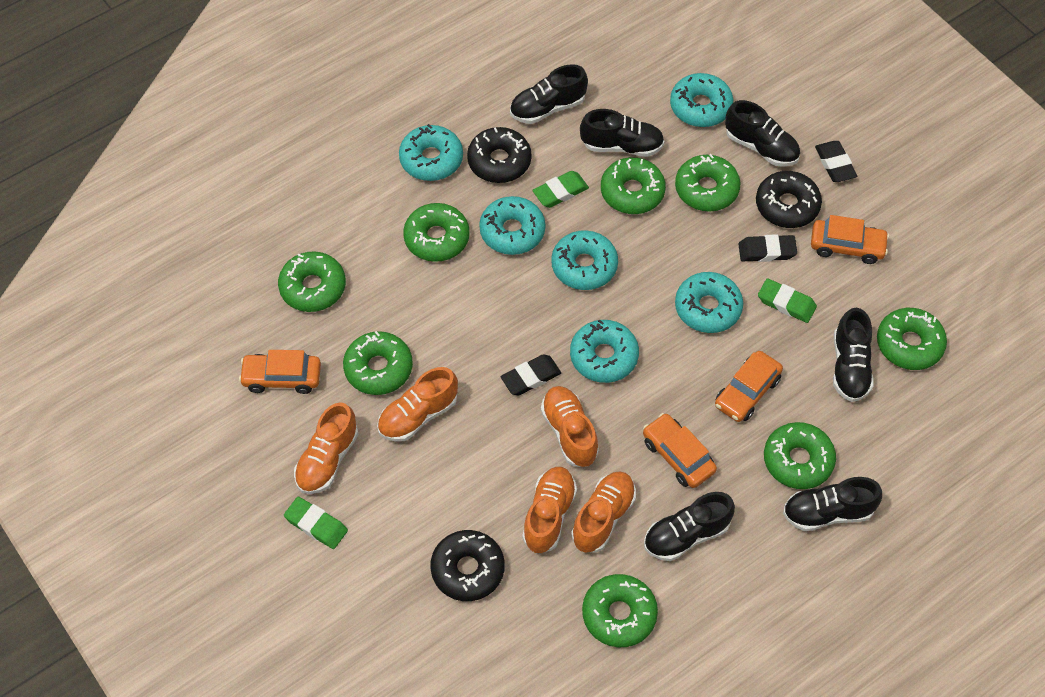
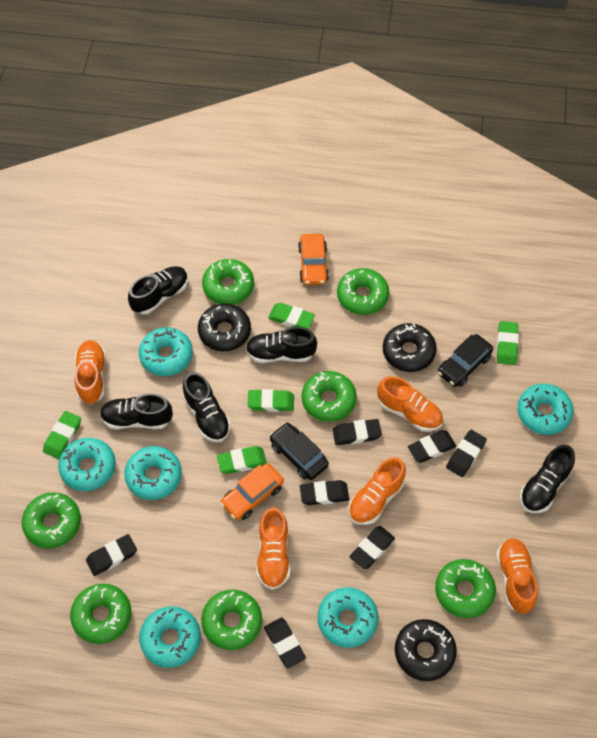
black car: none = 0 -> [270,422,329,480] [438,334,493,387] = 2
black eraser: [501,354,561,396] [738,234,797,262] [815,141,857,182] = 3 -> [86,534,137,576] [264,617,306,668] [300,480,349,505] [333,419,382,445] [350,526,395,570] [408,430,456,463] [446,430,487,477] = 7
black shoe: [510,64,588,124] [580,109,664,157] [644,492,735,561] [725,100,800,167] [783,477,882,531] [833,308,874,402] = 6 -> [100,394,173,430] [128,266,188,314] [183,372,231,442] [246,327,317,363] [520,445,575,513] = 5
green donut: [278,251,346,312] [343,331,413,395] [403,203,470,262] [582,574,658,647] [601,157,666,214] [675,154,740,212] [764,422,836,489] [877,308,947,370] = 8 -> [22,493,81,549] [70,584,131,644] [201,590,262,650] [202,259,254,305] [302,371,357,422] [337,268,389,315] [435,559,496,618] = 7
green eraser: [284,497,348,549] [532,171,589,208] [758,278,817,323] = 3 -> [43,411,81,459] [217,446,267,474] [248,389,294,412] [268,303,315,329] [497,321,519,365] = 5
orange car: [239,350,321,394] [643,413,717,488] [715,351,783,422] [811,215,889,264] = 4 -> [220,463,284,520] [298,234,329,285] = 2

